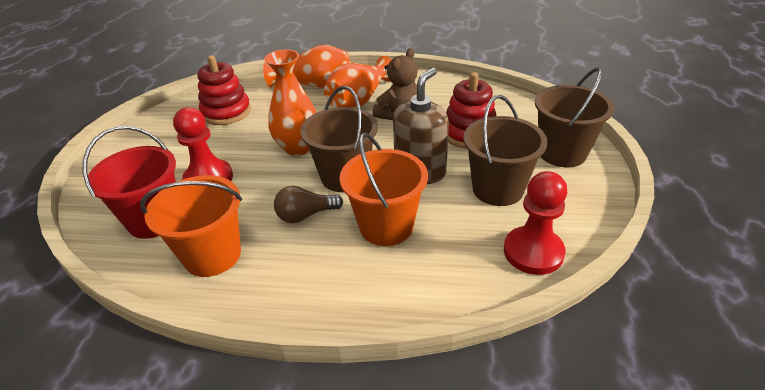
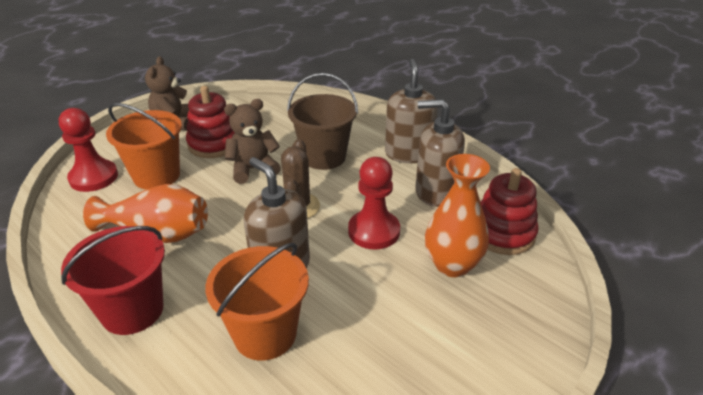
brown bucket: [300,86,378,192] [463,95,548,206] [535,67,614,167] = 3 -> [287,73,358,170] = 1
brown cactus: none = 0 -> [281,139,320,219] = 1
brown light bulb: [274,186,343,223] = 1 -> none = 0
brown soap dispenser: [393,68,449,184] = 1 -> [244,157,310,268] [385,59,438,163] [415,99,465,207] = 3
brown teddy bear: [372,48,418,120] = 1 -> [145,56,189,131] [224,99,281,184] = 2
orange vase: [263,45,350,88] [264,49,317,156] [324,56,392,108] = 3 -> [83,184,208,243] [425,154,490,277] = 2

